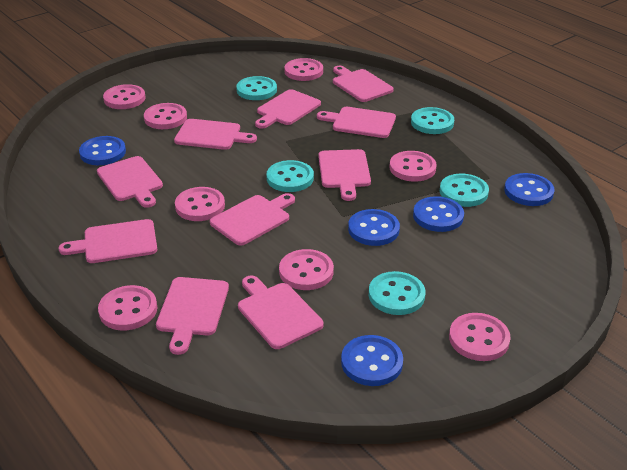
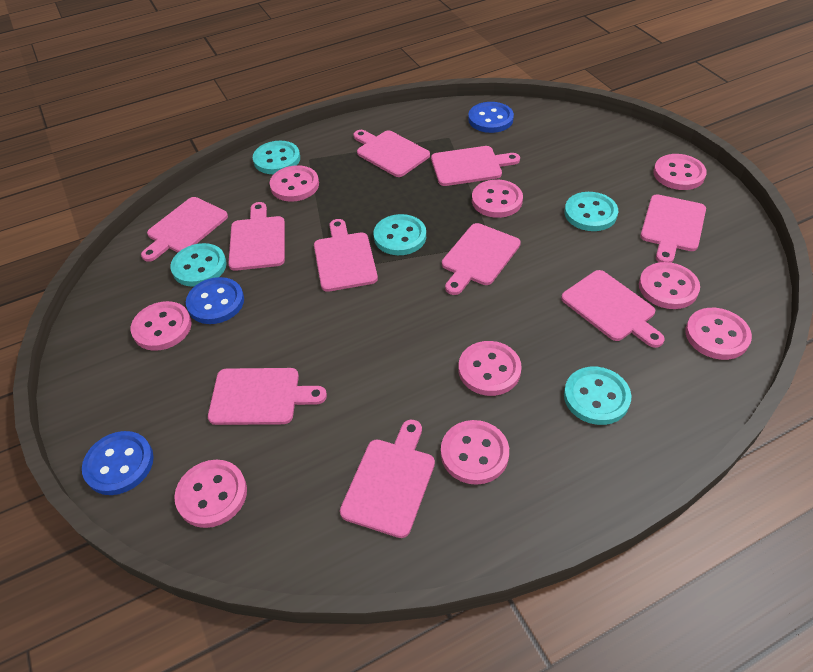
blue button: [79,136,126,165] [341,335,403,386] [348,209,400,246] [413,196,464,232] [504,173,555,206] = 5 -> [82,431,154,495] [186,277,244,324] [468,102,514,133] = 3
pink button: [98,285,157,330] [103,84,145,109] [144,103,187,129] [175,187,225,221] [279,249,334,290] [285,58,323,81] [389,151,437,182] [449,313,511,361] = 8 -> [131,301,192,351] [174,460,247,528] [270,165,319,202] [441,420,509,485] [458,341,522,396] [472,180,523,218] [639,262,700,309] [653,154,707,190] [685,308,752,360] = 9

